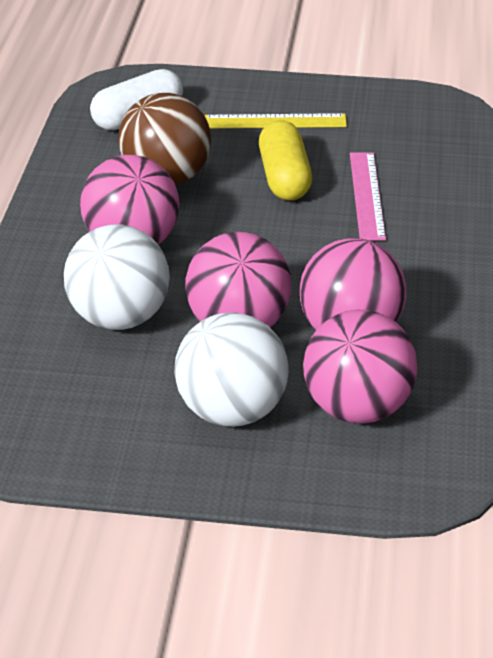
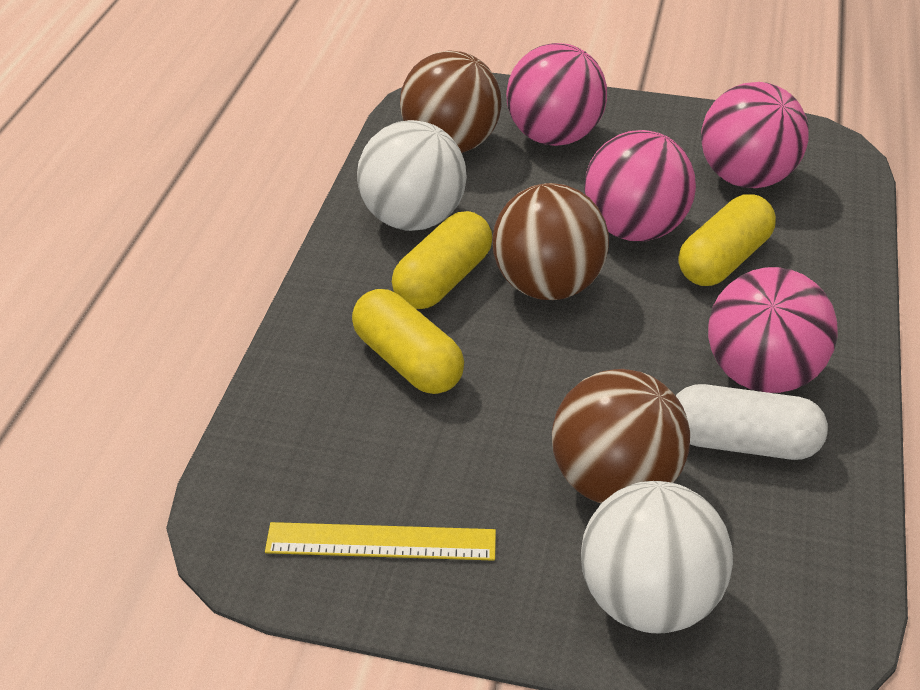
brown ball: [118,93,211,185] = 1 -> [400,51,502,153] [492,183,609,300] [552,369,690,503] = 3
pink ruler: [350,152,386,241] = 1 -> none = 0
yellow capsule: [259,120,312,201] = 1 -> [352,289,464,394] [392,211,492,309] [679,194,776,286] = 3

